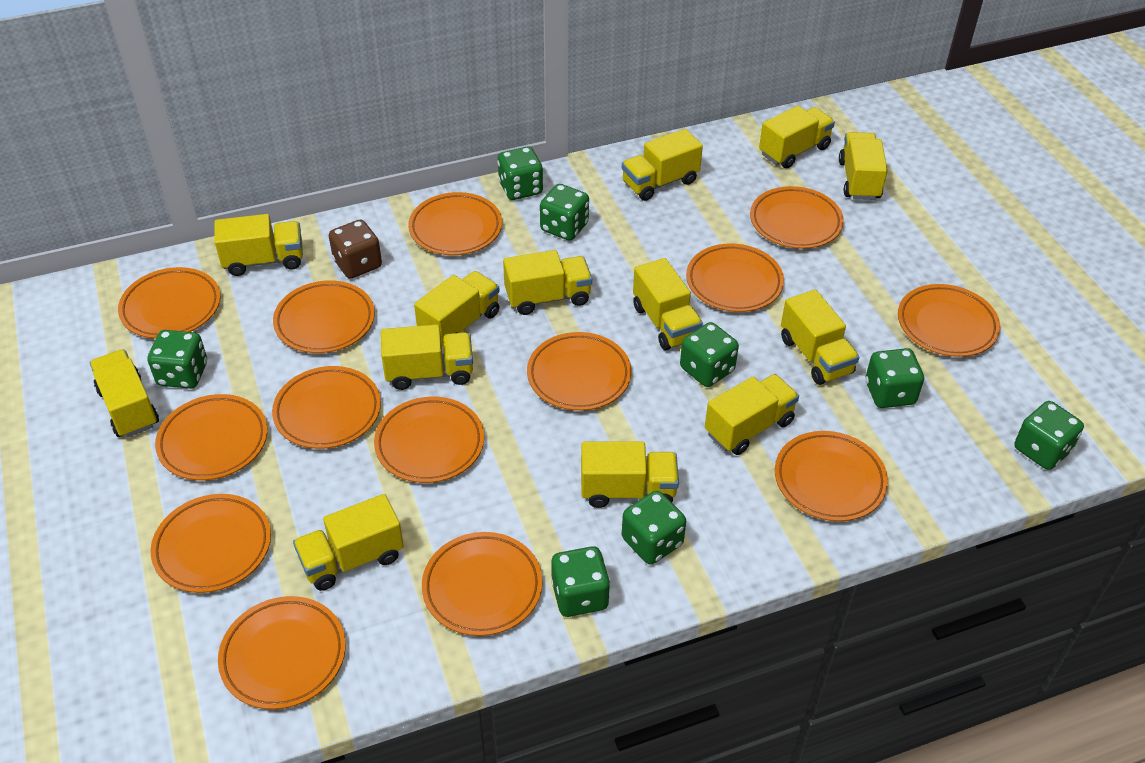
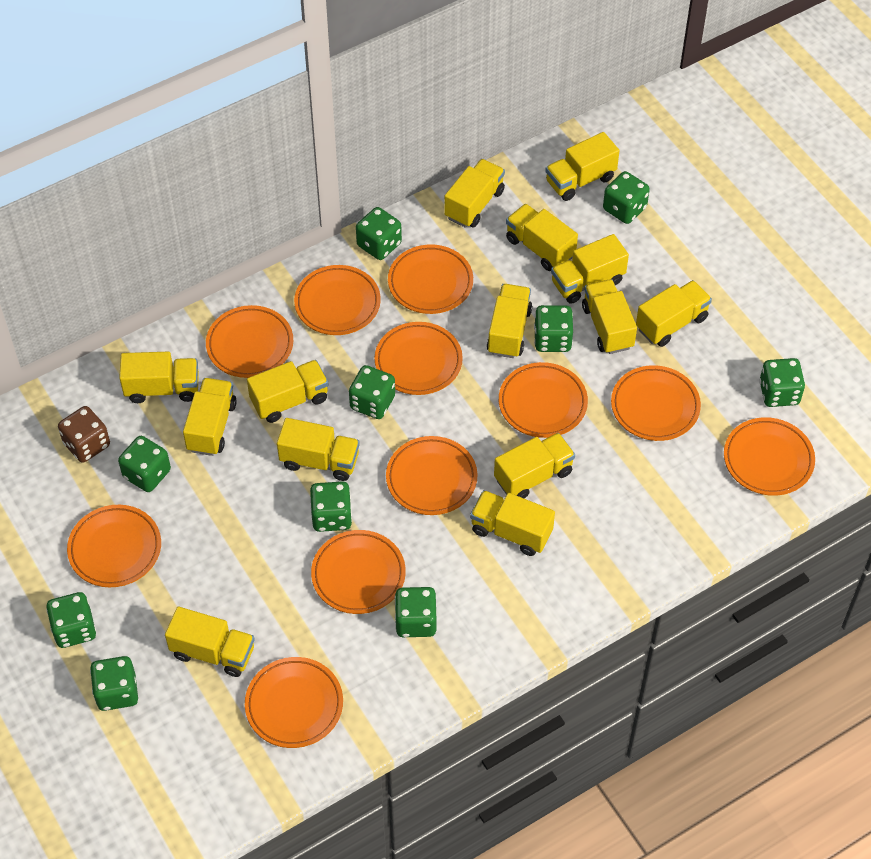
green dice: [148,330,207,389] [497,147,543,200] [540,184,589,241] [551,546,610,617] [622,491,686,565] [680,322,739,387] [865,348,924,408] [1014,401,1084,470] = 8 -> [46,592,96,648] [90,656,138,711] [118,436,171,492] [310,481,352,532] [349,365,395,419] [356,207,402,260] [395,587,437,637] [534,305,573,352] [603,171,650,224] [759,358,805,407] = 10
orange plate: [118,267,220,339] [151,494,271,593] [155,394,267,480] [218,596,346,710] [272,366,381,449] [273,280,375,353] [374,397,484,483] [408,192,502,255] [422,532,543,636] [527,332,631,411] [686,244,784,312] [750,186,844,249] [775,431,888,521] [898,284,1000,357] = 14 -> [67,505,161,587] [206,305,293,378] [245,657,343,748] [294,265,381,335] [311,530,406,614] [374,322,463,395] [386,436,478,515] [388,245,473,314] [499,362,588,438] [611,365,701,441] [724,417,815,496] = 11
yellow truck: [90,349,159,438] [214,214,303,276] [293,494,404,591] [381,324,473,390] [414,271,500,346] [503,250,592,315] [581,442,679,508] [622,129,703,201] [633,258,703,350] [705,374,799,455] [759,106,835,168] [781,290,859,385] [839,132,888,200] = 13 -> [119,352,199,403] [165,607,255,677] [183,378,237,456] [247,360,329,423] [277,418,360,481] [444,159,505,228] [470,490,555,556] [487,284,532,358] [494,433,575,499] [506,204,578,271] [545,132,620,201] [551,234,629,304] [582,279,637,354] [636,280,712,347] = 14

